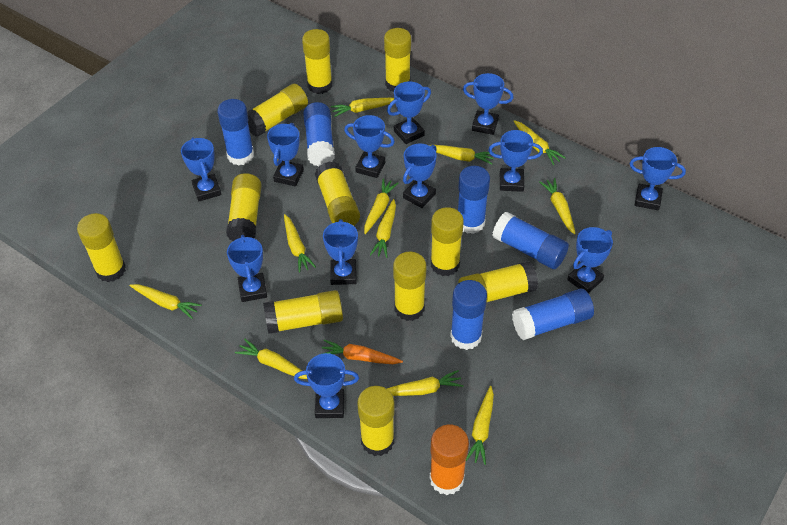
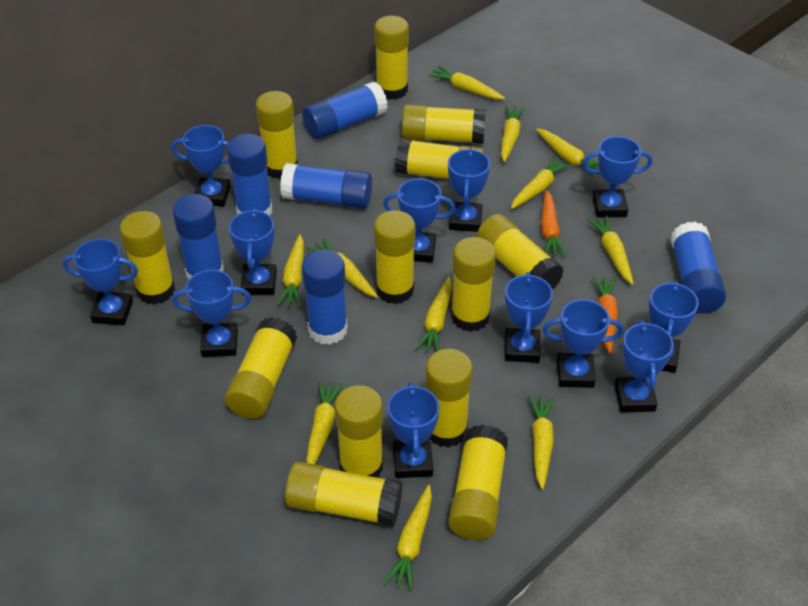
orange carrot: [322,339,403,364] = 1 -> [541,190,567,256] [593,276,618,354] = 2
orange glue stick: [429,424,469,495] = 1 -> none = 0
yellow glue stick: [77,213,126,282] [226,173,262,241] [247,84,308,137] [263,290,343,334] [302,29,333,94] [315,161,360,226] [357,386,395,456] [384,28,411,92] [393,252,427,321] [431,207,464,276] [458,261,538,303] = 11 -> [120,211,175,305] [225,317,297,419] [256,91,298,179] [285,462,402,527] [335,385,383,478] [374,16,409,100] [374,210,415,304] [395,138,484,179] [402,104,486,144] [426,349,473,448] [448,425,508,540] [451,237,496,332] [476,214,564,289] = 13

